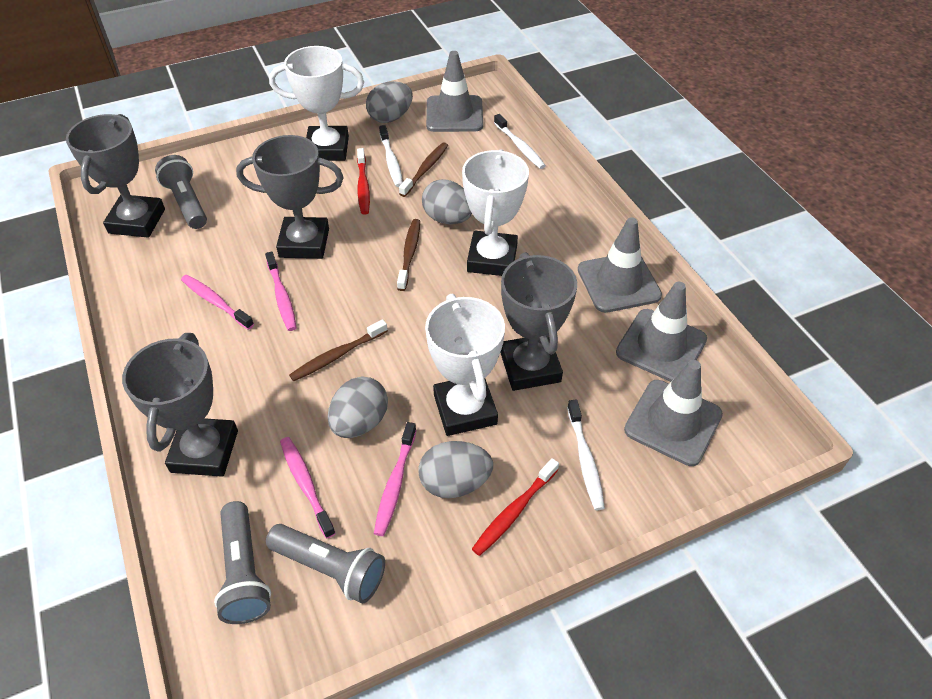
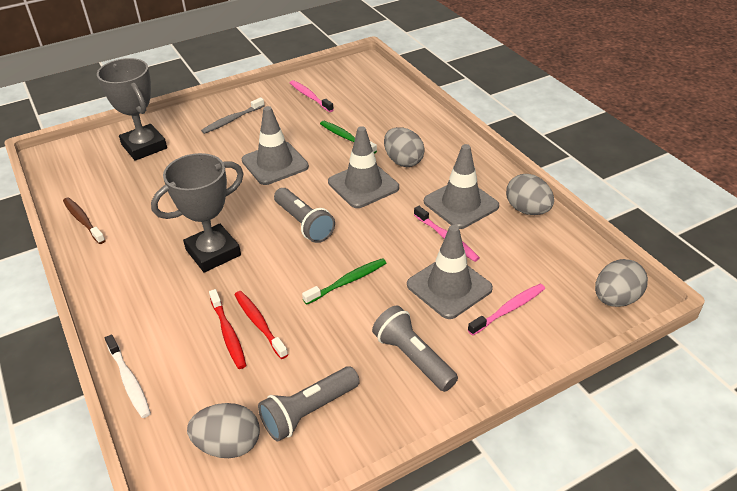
brown toothbrush: [289,319,388,382] [397,219,420,291] [399,142,448,197] = 3 -> [63,197,106,244] = 1
green toothbrush: none = 0 -> [302,258,386,305] [320,121,377,154] = 2
grey toothbrush: none = 0 -> [201,97,265,134] = 1
grey trophy: [66,114,165,237] [122,333,238,477] [236,135,344,259] [500,252,577,391] = 4 -> [97,58,167,161] [151,153,244,272] = 2
pink toothbrush: [181,275,254,330] [265,251,297,331] [280,437,336,538] [374,422,417,536] = 4 -> [290,80,334,112] [414,206,480,262] [468,284,545,335] = 3
white toothbrush: [379,125,403,187] [494,114,546,169] [567,400,605,510] = 3 -> [105,334,151,418] = 1
white trophy: [269,46,364,161] [425,294,505,436] [462,149,529,276] = 3 -> none = 0

